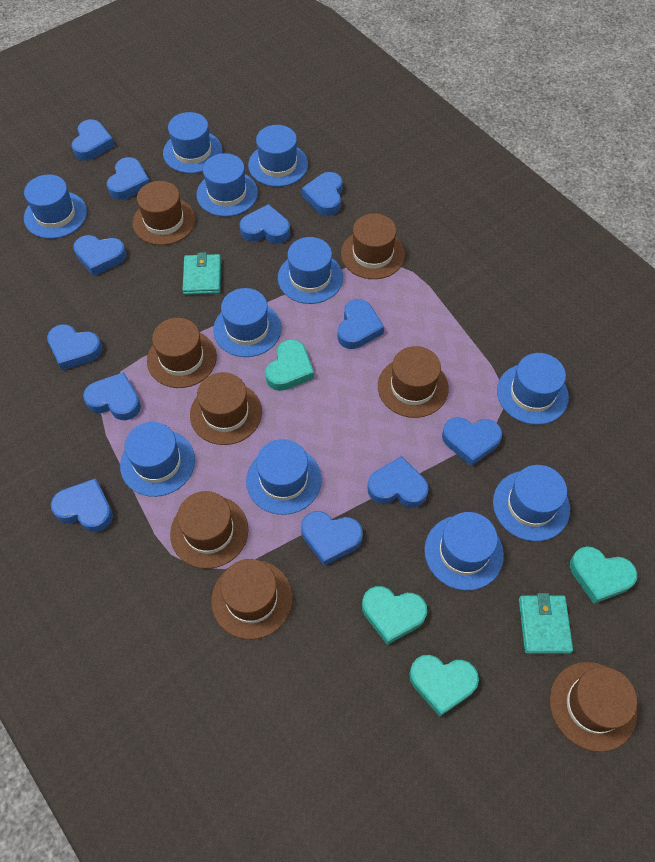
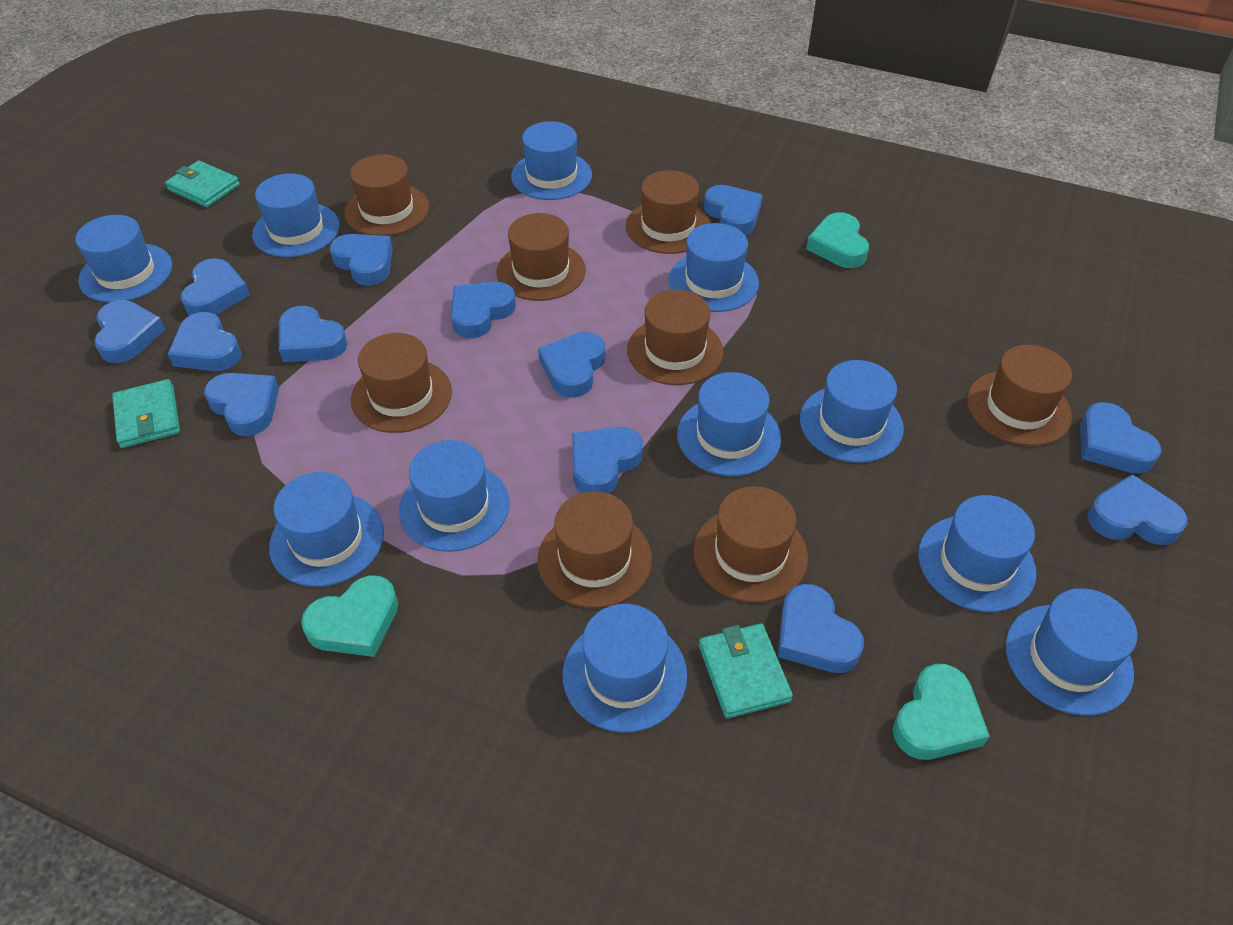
blue heart: [47,324,102,370] [51,478,113,532] [72,119,115,161] [73,235,127,276] [83,372,141,420] [107,157,150,200] [240,204,290,244] [301,511,363,566] [302,172,343,216] [338,299,384,349] [367,456,429,508] [442,417,502,466] = 12 -> [94,300,166,363] [168,312,242,371] [181,258,250,315] [204,373,279,436] [279,306,348,362] [330,234,393,286] [451,282,516,339] [538,332,605,398] [572,427,643,494] [704,185,762,235] [778,584,864,673] [1080,402,1162,474] [1088,474,1188,545] = 13
turquoise heart: [265,339,314,391] [362,586,427,645] [409,655,479,717] [570,546,637,604] = 4 -> [301,575,398,657] [806,212,869,268] [893,664,990,760] = 3
turquoise wallet: [182,252,221,295] [519,593,573,654] = 2 -> [112,379,180,448] [165,160,240,207] [699,624,793,718] = 3

